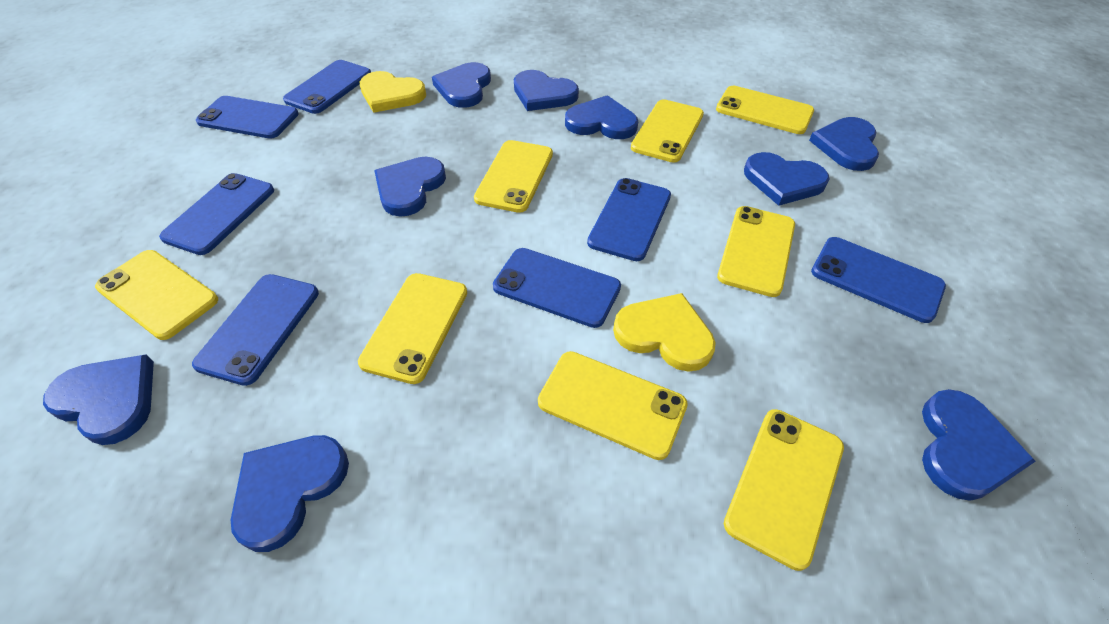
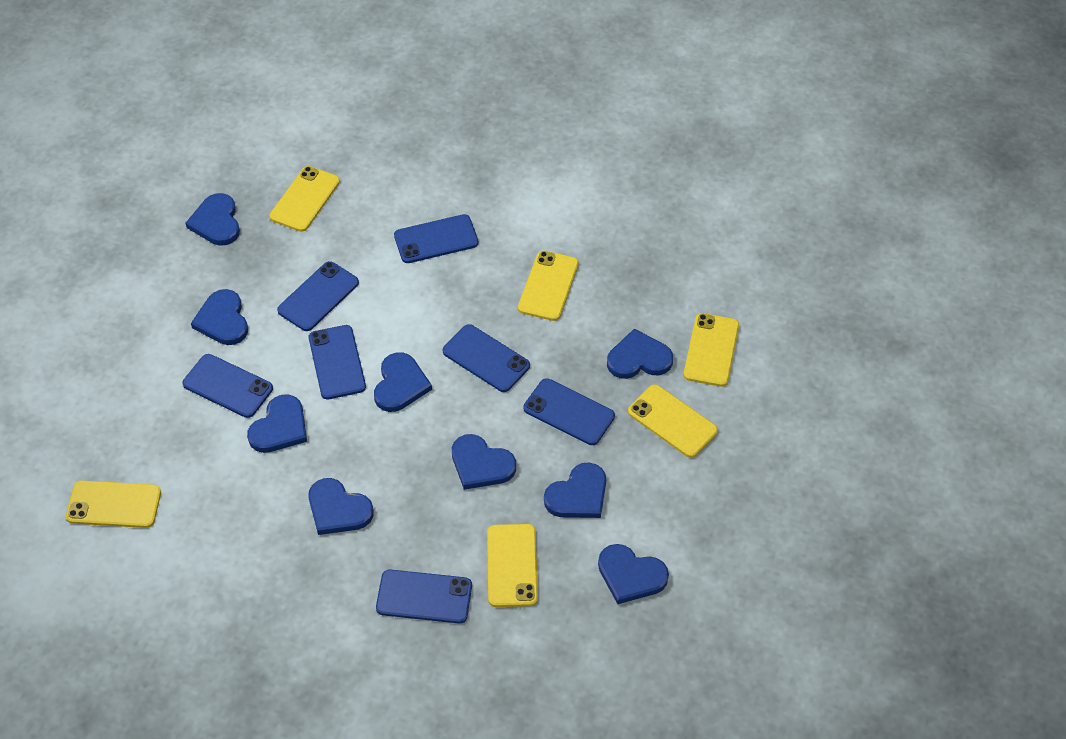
yellow heart: [360,71,426,113] [613,293,716,372] = 2 -> none = 0
yellow phone: [95,250,218,340] [358,273,467,384] [474,140,553,213] [538,351,688,460] [631,99,704,163] [716,86,814,134] [717,206,795,297] [724,409,844,571] = 8 -> [66,480,161,528] [270,166,340,232] [487,524,538,607] [518,251,579,321] [628,384,718,458] [684,313,739,387] = 6

